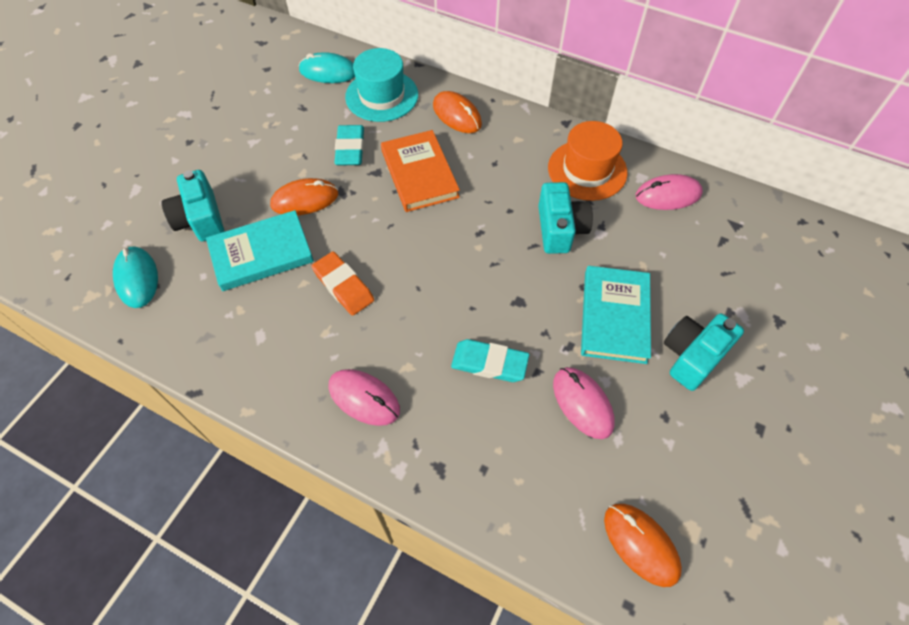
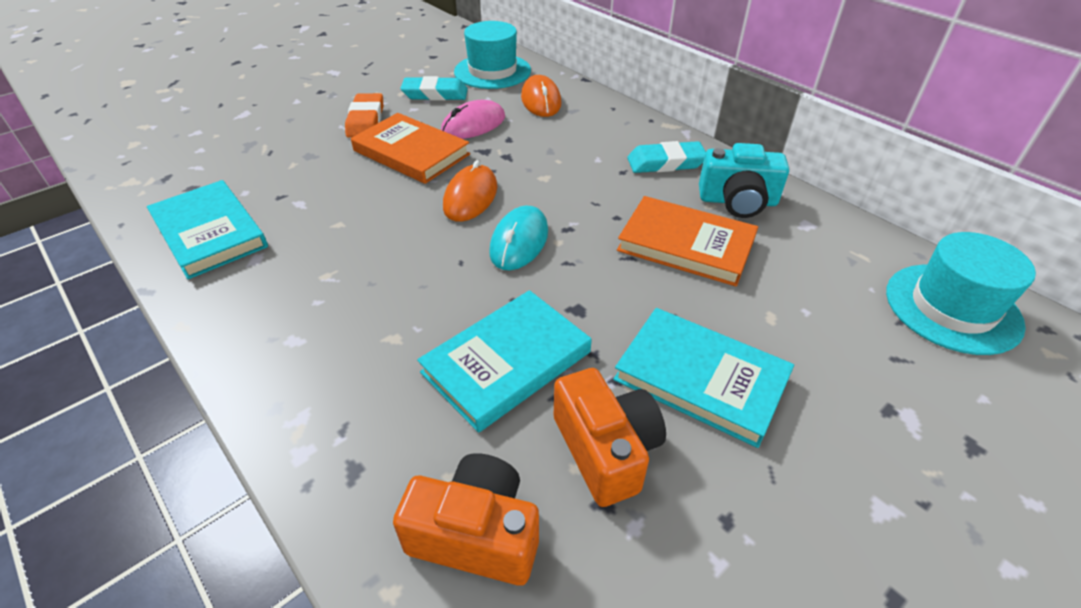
orange book: [381,130,460,212] = 1 -> [351,113,470,184] [617,196,758,287] = 2
orange camera: none = 0 -> [393,453,539,586] [554,368,666,507] = 2
orange hat: [548,121,628,201] = 1 -> none = 0
orange mouse: [270,178,338,215] [433,91,482,133] [604,504,682,587] = 3 -> [443,160,497,222] [521,75,561,117] = 2
pink mouse: [329,369,400,426] [553,367,615,439] [636,174,703,210] = 3 -> [441,100,505,139] = 1
turquoise book: [206,210,314,291] [581,266,651,364] = 2 -> [147,180,268,279] [417,290,592,433] [613,308,794,448] = 3
turquoise camera: [161,170,224,242] [538,182,593,254] [664,313,744,391] = 3 -> [699,143,789,218] = 1
turquoise hat: [345,48,418,122] = 1 -> [454,21,531,89] [886,232,1036,355] = 2
turquoise mouse: [113,246,158,308] [299,52,355,83] = 2 -> [489,205,548,270] = 1

